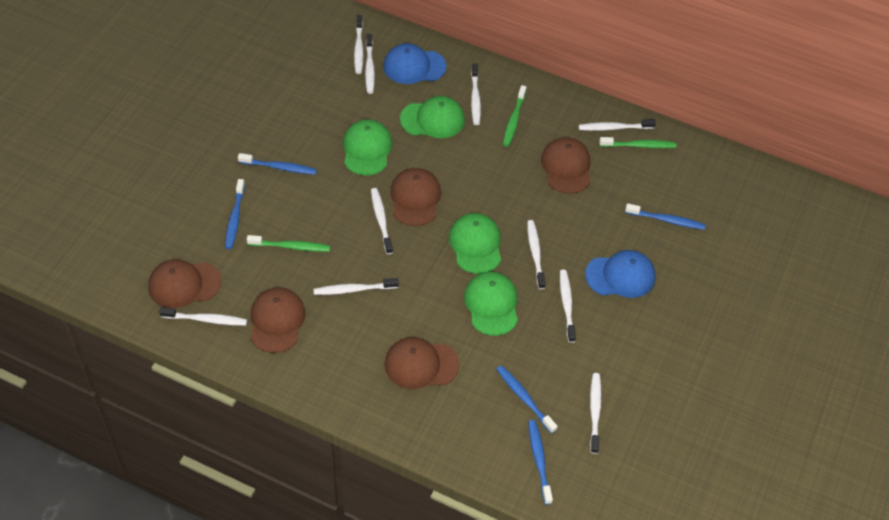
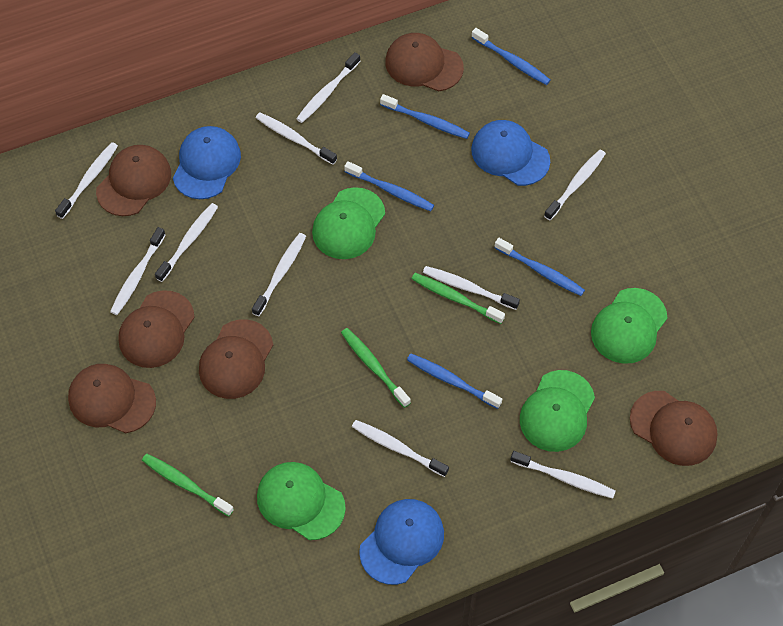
blue cap: [383,43,446,84] [585,250,656,298] = 2 -> [173,126,241,199] [359,499,444,585] [471,120,550,186] = 3
brown cap: [148,259,221,308] [251,287,305,353] [385,337,459,389] [391,168,441,226] [541,137,590,194] = 5 -> [68,364,156,433] [96,145,171,216] [118,290,195,368] [199,319,273,399] [385,33,464,91] [630,391,718,466] = 6

